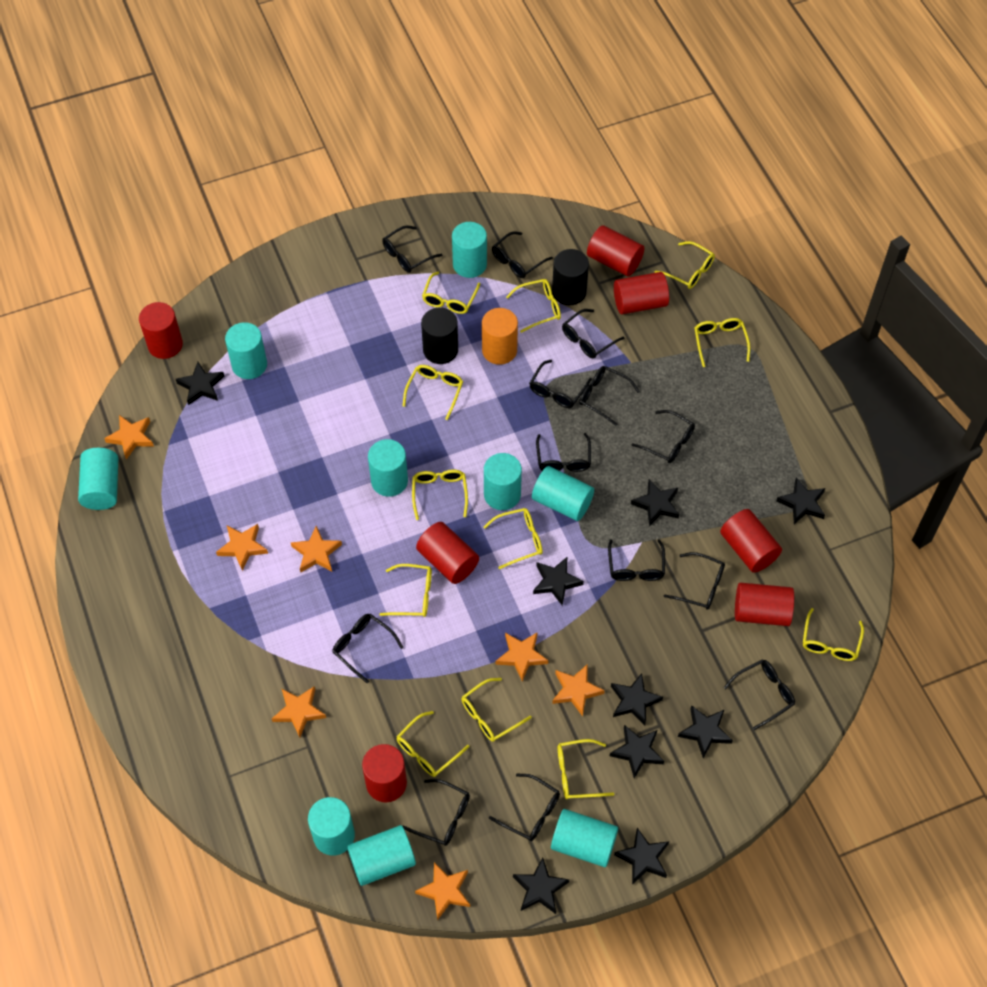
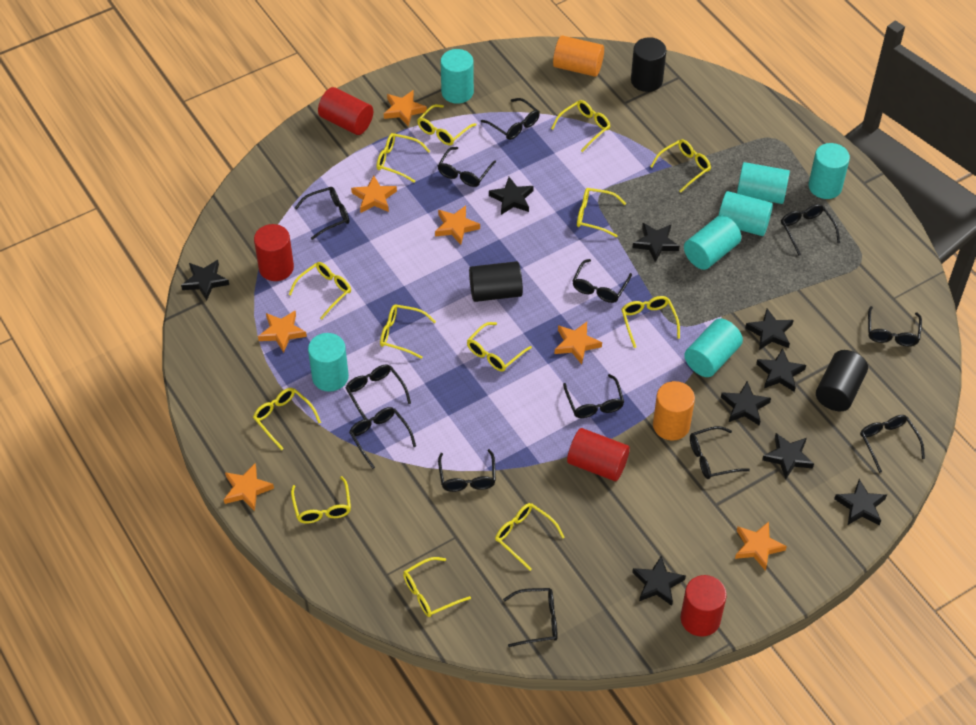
black cylinder: [421,307,458,364] [552,249,589,305] = 2 -> [469,261,523,302] [631,37,666,92] [816,350,868,411] = 3
orange cylinder: [482,308,518,365] = 1 -> [553,35,604,77] [653,381,695,441] = 2
red cylinder: [139,302,183,359] [362,744,407,802] [416,522,479,584] [587,225,644,276] [614,272,669,314] [720,509,782,573] [735,583,794,626] = 7 -> [254,224,294,281] [318,87,373,135] [567,428,630,481] [681,575,727,637] = 4
turquoise cylinder: [78,448,118,510] [225,322,267,379] [308,797,355,856] [347,825,416,886] [368,439,408,497] [452,222,487,278] [484,453,522,510] [532,466,594,521] [551,809,618,867] = 9 -> [308,333,349,392] [440,49,474,104] [684,215,741,270] [684,318,743,377] [718,191,773,236] [737,162,790,204] [808,143,850,199] = 7
yellow glasses: [379,564,432,617] [396,711,469,777] [403,365,463,420] [412,470,468,520] [422,272,480,314] [461,678,532,742] [484,508,543,569] [506,279,561,333] [558,739,614,799] [654,241,715,289] [694,318,750,367] [803,608,864,661] = 12 -> [253,388,321,450] [288,262,351,320] [291,476,351,524] [376,133,430,183] [380,305,436,359] [403,557,471,617] [417,104,476,145] [467,322,532,372] [495,503,564,571] [551,100,610,152] [577,188,626,237] [621,296,680,348] [650,139,711,193] = 13

